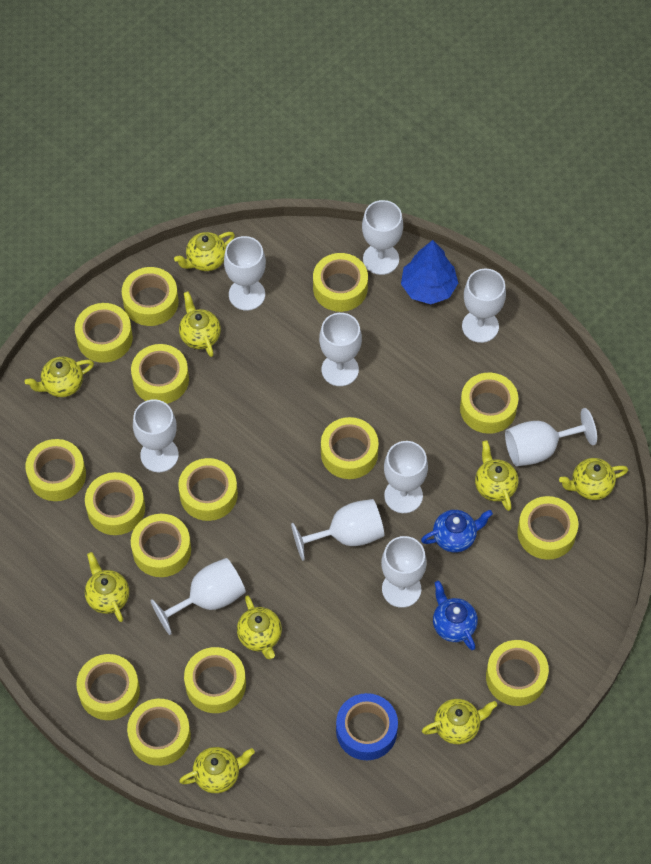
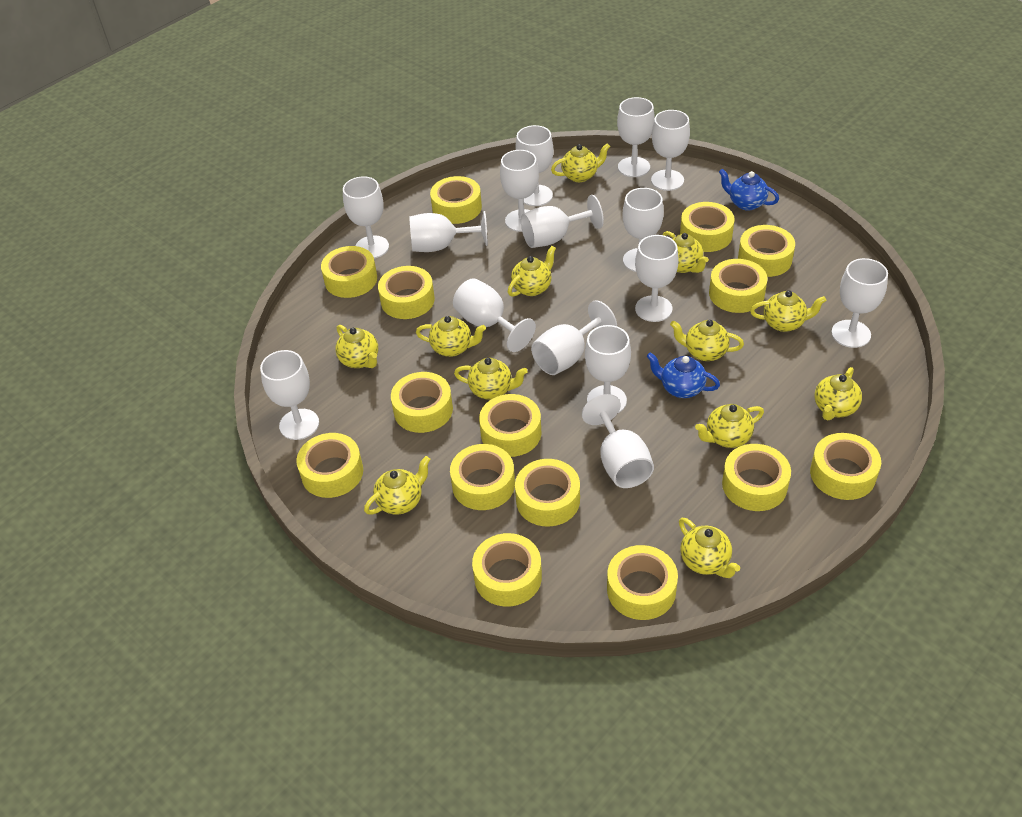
blue tape: [336,693,398,760] = 1 -> none = 0
blue tree: [401,240,458,304] = 1 -> none = 0
white goblet: [133,399,179,472] [150,558,246,635] [224,236,266,311] [291,499,384,561] [319,313,362,386] [362,200,403,275] [381,536,427,608] [384,441,428,513] [462,269,506,343] [505,408,597,466] = 10 -> [260,350,319,440] [343,176,389,258] [409,211,488,252] [453,278,536,352] [500,150,539,232] [515,125,554,206] [521,195,604,248] [531,300,617,375] [582,394,654,488] [585,325,631,413] [617,97,655,177] [623,188,664,272] [635,235,678,322] [651,110,690,191] [831,258,888,348] = 15
yellow teapot: [25,357,94,397] [85,552,129,622] [174,232,235,271] [179,291,221,357] [179,747,255,793] [237,595,282,659] [422,699,497,744] [475,440,518,511] [559,458,628,500] = 9 -> [336,325,378,368] [364,456,430,515] [416,316,486,357] [454,358,528,399] [508,246,556,297] [551,143,610,182] [663,231,709,273] [670,320,744,361] [679,518,740,578] [695,404,764,448] [750,290,826,332] [814,367,862,420] = 12

